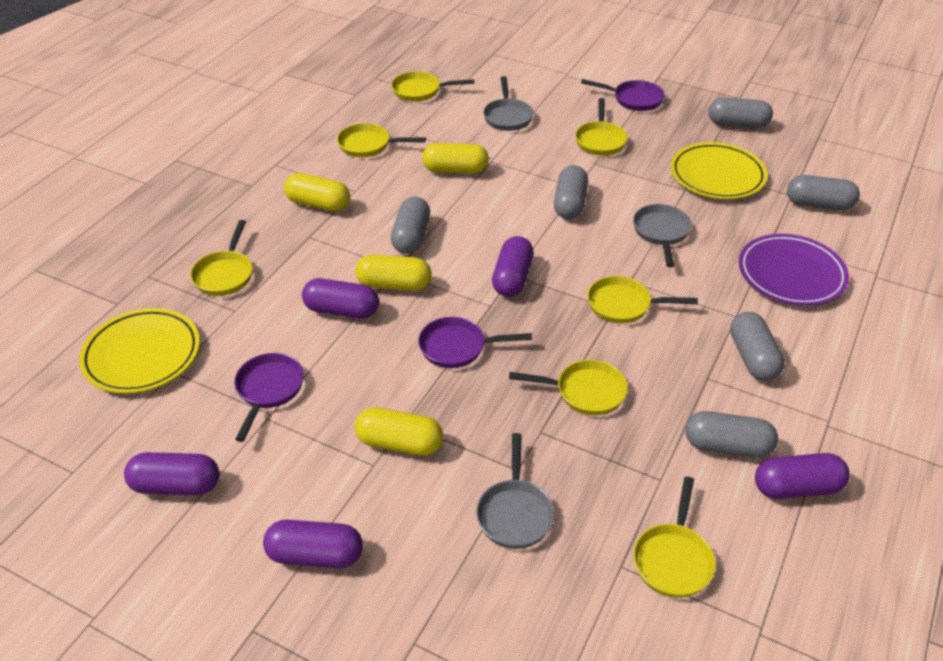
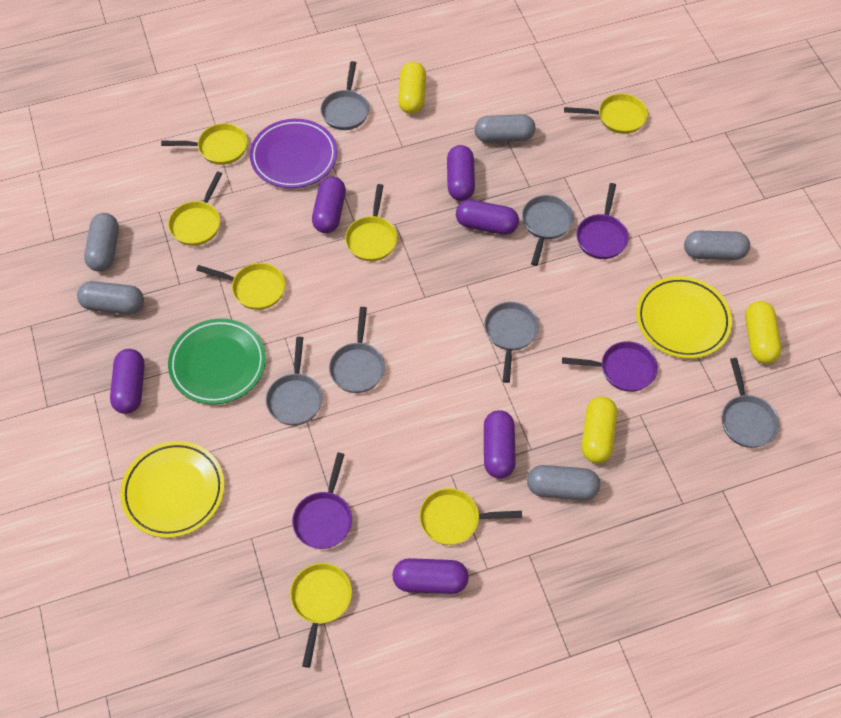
green plate: none = 0 -> [168,318,266,404] = 1
grey capsule: [391,197,430,254] [554,165,588,219] [685,411,778,458] [708,97,773,128] [730,312,785,381] [787,175,860,210] = 6 -> [77,281,144,314] [84,213,119,272] [474,114,535,143] [527,465,600,500] [684,231,750,260] = 5
grey pan: [476,433,554,549] [483,76,534,131] [633,204,692,267] = 3 -> [266,337,322,425] [321,61,369,130] [329,307,385,393] [484,302,539,383] [522,195,574,266] [722,358,779,448] = 6
purple capsule: [124,452,219,495] [263,520,363,568] [302,278,379,318] [492,236,533,297] [755,453,850,499] = 5 -> [110,349,145,414] [312,176,346,233] [392,558,469,594] [447,145,475,201] [456,200,519,235] [484,410,516,479] = 6
yellow capsule: [284,173,350,212] [355,255,432,291] [355,407,443,456] [422,143,489,174] = 4 -> [398,62,426,114] [582,397,617,463] [745,301,781,364] = 3

